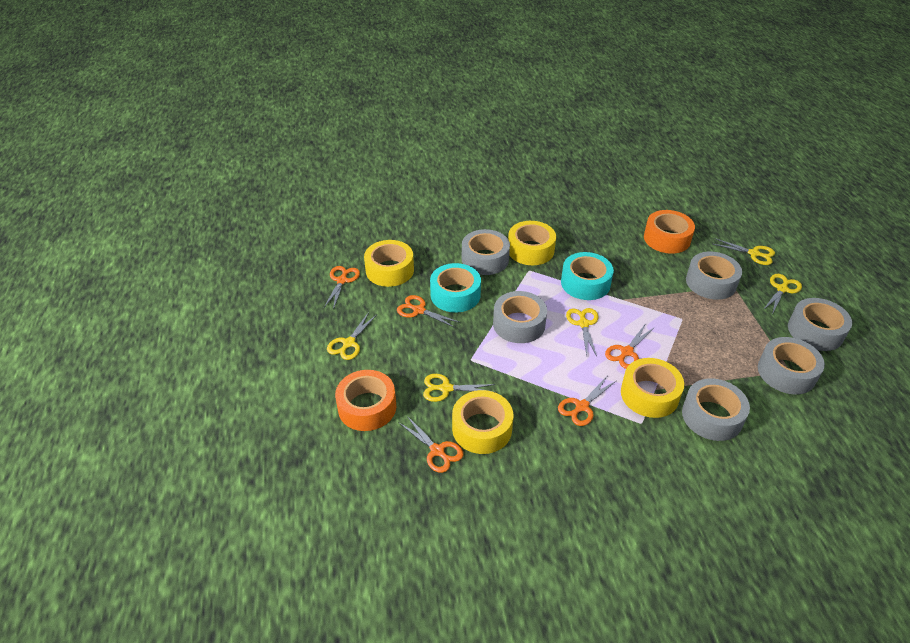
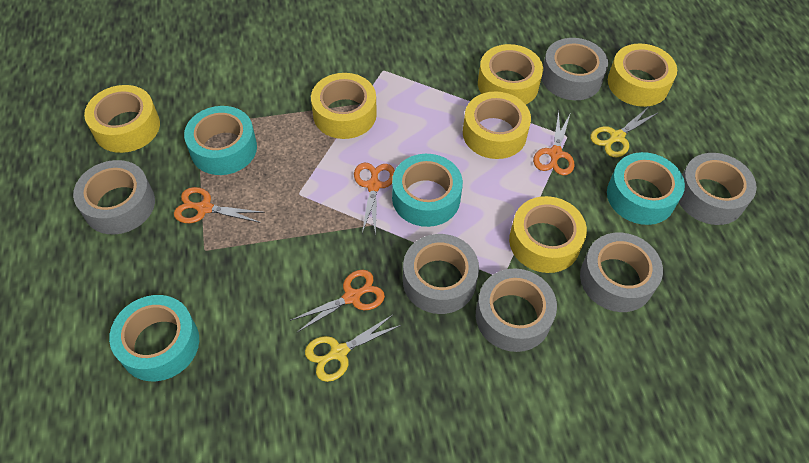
orange scissors: [324,266,360,310] [397,295,459,328] [398,416,464,473] [558,377,616,426] [605,323,655,369] = 5 -> [174,187,265,223] [290,270,385,332] [354,163,395,235] [533,111,574,175] = 4
orange tape: [335,370,396,431] [644,210,695,254] = 2 -> none = 0
turquoise tape: [430,263,481,313] [561,252,614,300] = 2 -> [109,295,199,381] [184,106,257,175] [392,154,463,227] [607,152,685,225] = 4
yellow scissors: [327,312,376,360] [423,374,496,402] [566,308,598,356] [713,238,775,265] [763,274,802,314] = 5 -> [305,314,401,382] [590,107,659,157] = 2
yellow tape: [364,240,414,287] [452,390,513,454] [508,221,556,265] [621,358,684,418] = 4 -> [84,85,160,153] [311,73,377,139] [463,91,531,159] [478,44,543,105] [509,196,587,273] [608,43,677,107] = 6

